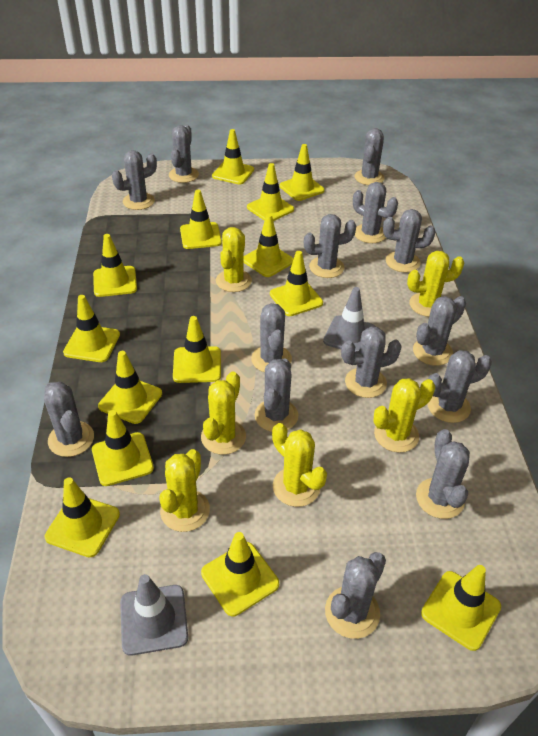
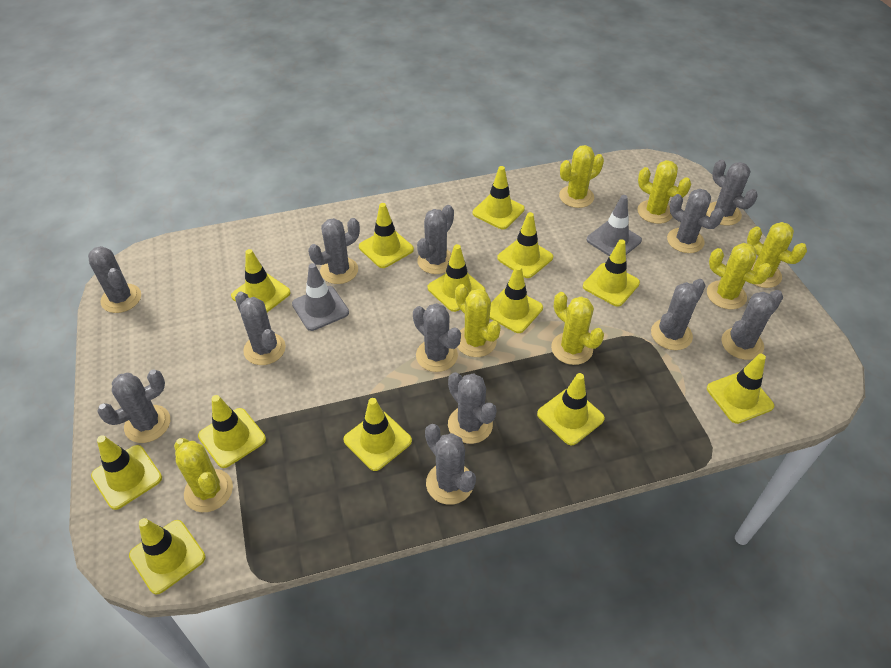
grey cactus: [44,382,94,457] [112,150,157,210] [169,124,199,183] [251,303,292,373] [255,358,298,432] [304,214,356,278] [325,552,386,639] [341,327,402,398] [353,182,398,243] [354,128,384,185] [383,209,435,273] [413,296,466,366] [416,429,470,519] [428,350,492,423] = 14 -> [88,246,141,313] [97,369,170,443] [235,291,286,365] [308,218,360,284] [413,303,461,372] [417,205,454,274] [425,424,476,505] [448,372,497,444] [651,279,706,350] [667,189,724,253] [706,159,758,226] [722,290,783,360] = 12
yellow cactus: [159,449,210,532] [201,371,246,455] [216,227,252,292] [272,423,327,507] [373,378,435,453] [407,251,464,317] = 6 -> [174,438,233,512] [455,284,501,357] [551,292,604,365] [559,145,604,208] [637,160,691,224] [707,243,772,310] [747,222,807,288] = 7
yellow traffic cone: [45,477,120,557] [63,295,120,362] [92,410,154,486] [93,234,137,297] [98,351,162,424] [173,316,221,383] [180,190,222,249] [201,532,279,616] [212,129,254,185] [244,214,294,277] [247,163,294,221] [270,251,323,316] [279,144,325,201] [421,565,501,651] = 14 -> [91,435,162,510] [129,518,206,594] [198,395,266,468] [231,249,291,312] [343,398,412,471] [359,203,414,268] [428,244,486,312] [473,166,525,229] [490,265,543,333] [497,212,553,278] [537,373,605,445] [583,239,640,307] [707,354,774,424] = 13

